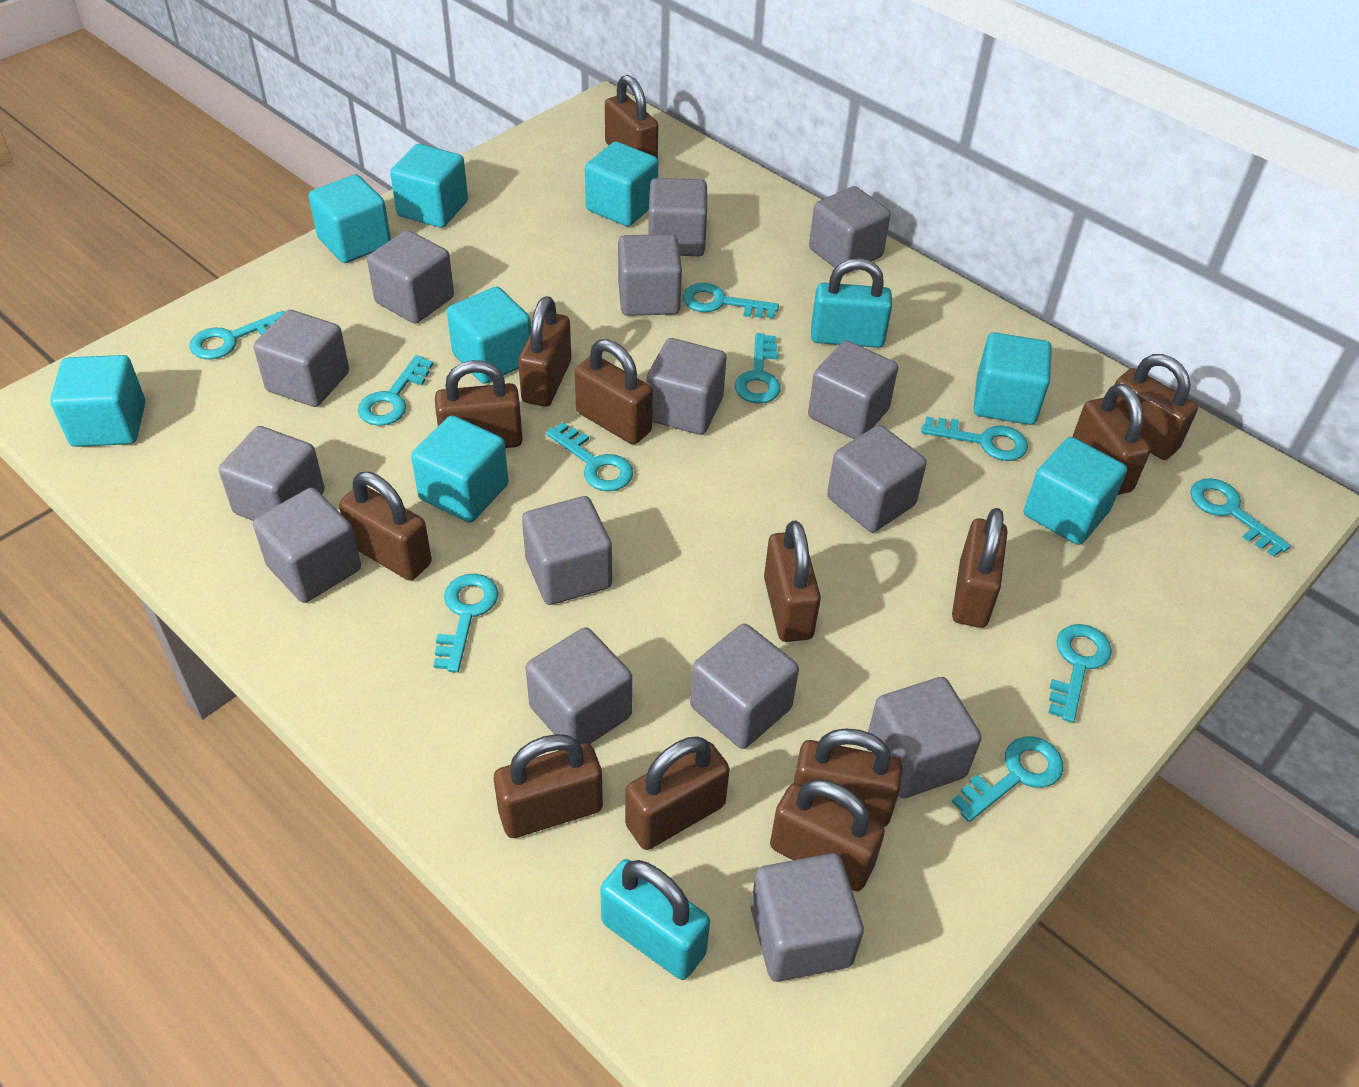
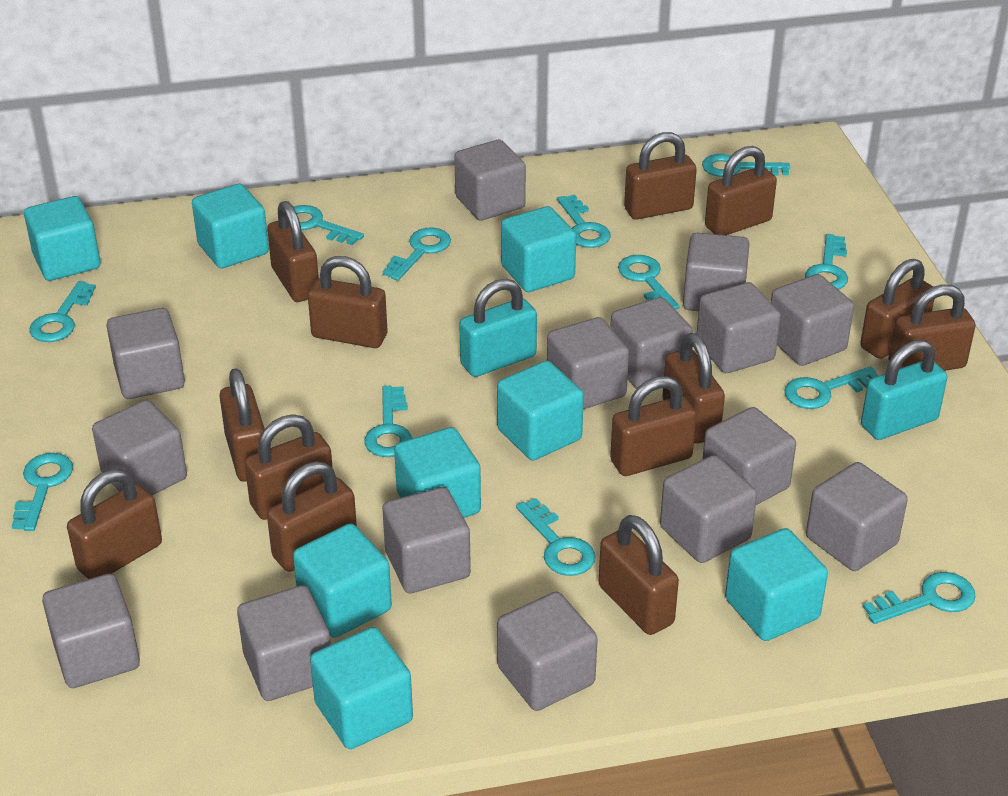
turquoise key: [189,311,284,360] [358,355,434,426] [434,574,499,672] [546,422,633,491] [683,283,779,319] [735,333,781,404] [921,417,1028,461] [952,736,1063,822] [1048,624,1112,723] [1190,478,1291,557] = 10 -> [12,453,73,531] [29,281,96,342] [294,205,364,245] [364,386,412,457] [383,228,451,281] [516,498,596,576] [557,195,611,248] [618,255,680,310] [702,154,790,177] [784,366,879,409] [805,234,848,290] [863,572,976,624] = 12

